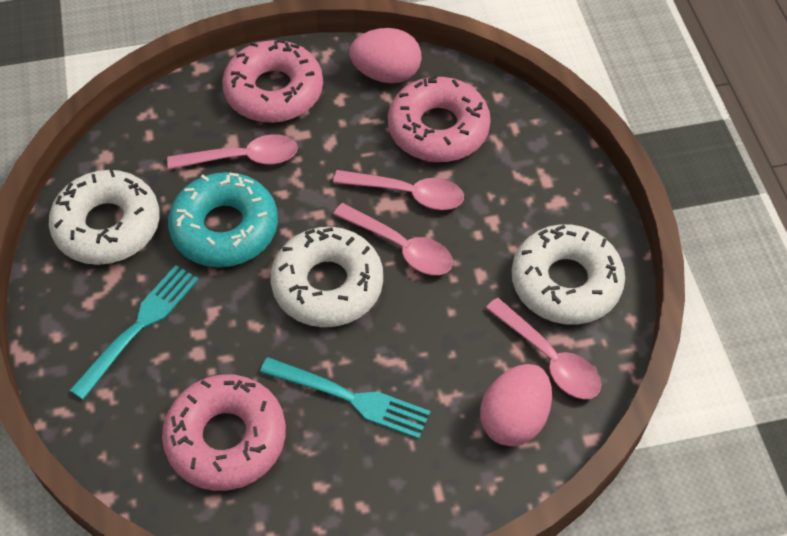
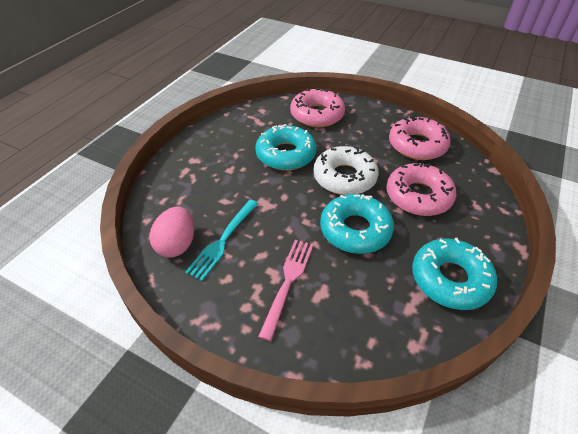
pink egg: [349,28,421,83] [480,364,552,446] = 2 -> [150,206,194,258] = 1
pink fork: none = 0 -> [258,240,313,341] = 1
pink spoon: [167,134,298,170] [333,170,464,210] [333,203,453,275] [486,298,601,399] = 4 -> none = 0
turquoise donut: [168,172,278,267] = 1 -> [255,124,317,171] [320,194,394,254] [412,238,497,310] = 3
turquoise fork: [69,265,199,400] [260,357,430,439] = 2 -> [185,199,258,281] = 1
white donut: [49,169,160,265] [271,227,383,327] [512,224,625,325] = 3 -> [313,146,379,195] = 1

